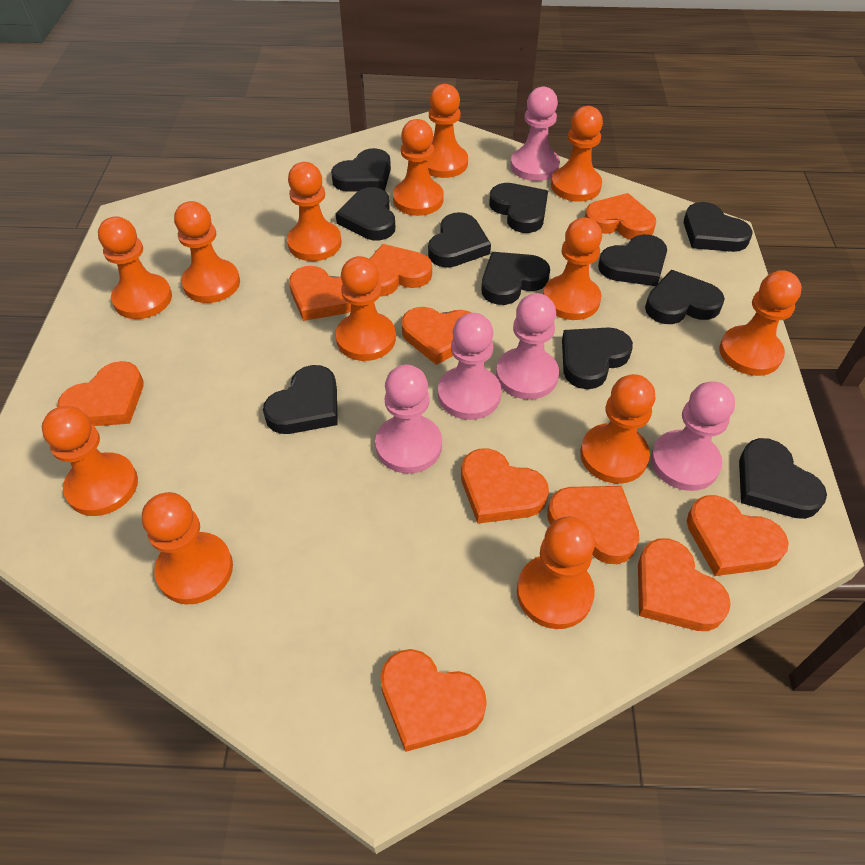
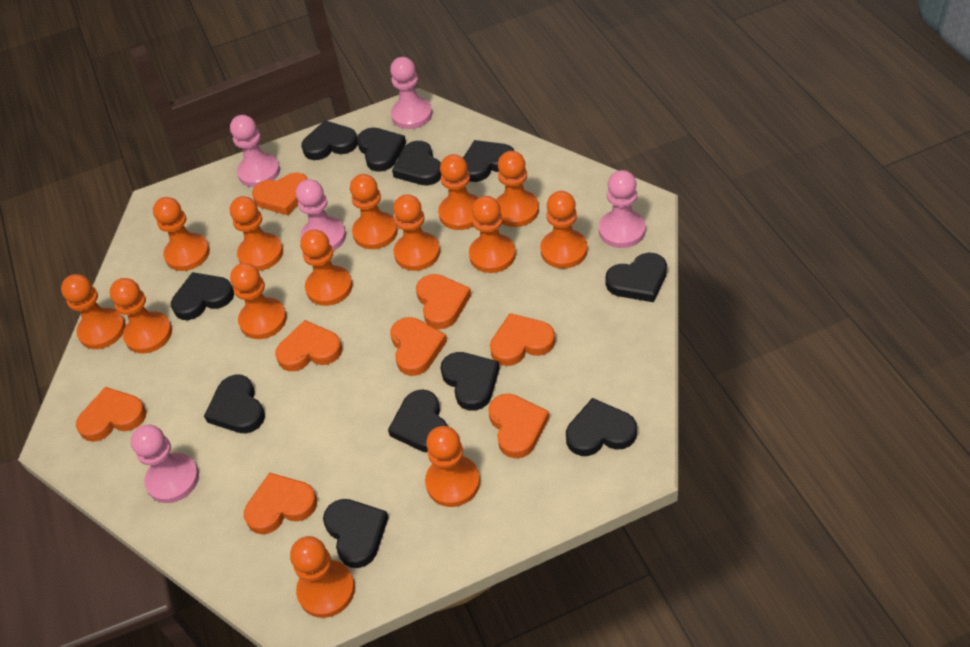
orange heart: [57,361,143,426] [289,266,351,321] [370,244,432,297] [380,649,487,752] [402,307,471,365] [461,448,549,524] [547,486,639,564] [585,193,656,240] [638,538,731,631] [687,495,789,576] = 10 -> [76,387,146,442] [244,473,317,535] [252,173,308,215] [275,320,342,371] [390,317,447,376] [416,274,471,329] [488,394,549,459] [490,313,555,366] = 8
orange pawn: [42,406,138,516] [98,216,172,319] [142,492,233,604] [174,201,240,303] [287,162,342,261] [336,256,396,361] [393,119,444,216] [427,84,468,178] [517,517,595,629] [543,217,602,320] [551,106,603,202] [580,374,655,484] [719,270,802,376] = 13 -> [61,274,126,349] [110,278,172,354] [153,197,210,271] [230,196,283,271] [230,263,287,339] [290,536,355,618] [300,229,352,306] [350,174,398,249] [393,194,440,271] [425,426,480,507] [438,154,478,230] [469,196,516,273] [496,151,539,227] [540,191,588,269] = 14

